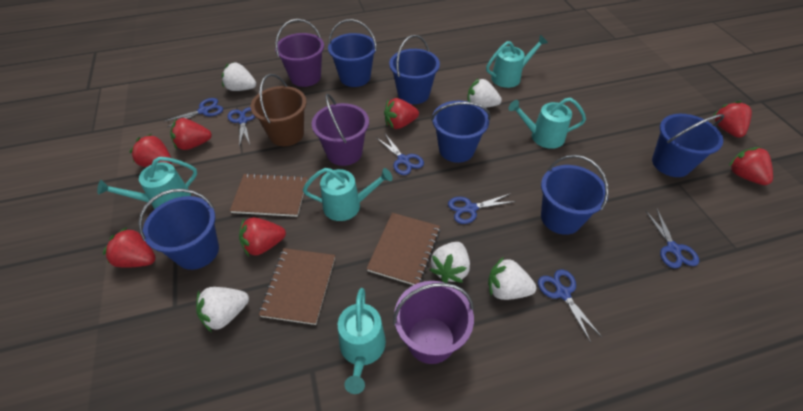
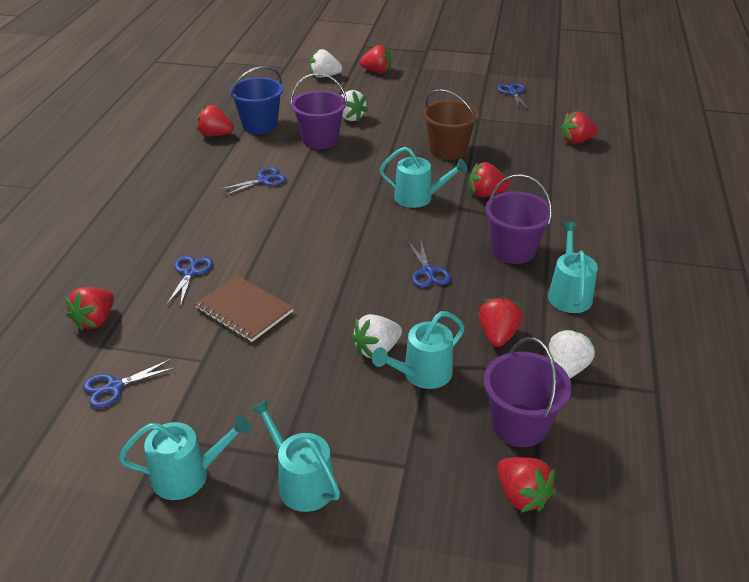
blue bucket: [138,189,219,270] [328,19,377,87] [389,35,440,104] [431,100,491,163] [541,155,609,235] [652,114,725,177] = 6 -> [229,66,283,134] = 1
blue scissors: [163,98,223,128] [228,107,255,147] [377,134,424,175] [448,193,516,224] [538,269,602,342] [645,209,699,268] = 6 -> [83,359,176,408] [167,256,213,307] [220,167,286,196] [409,241,451,288] [497,83,529,110] = 5
brown notebook: [230,173,307,217] [259,248,335,325] [366,213,440,285] = 3 -> [195,275,294,342] = 1
white strawberry: [196,287,249,332] [222,62,256,91] [430,242,470,283] [467,79,502,108] [488,257,537,300] = 5 -> [310,49,342,78] [341,90,368,122] [351,314,402,359] [549,329,595,378] = 4

